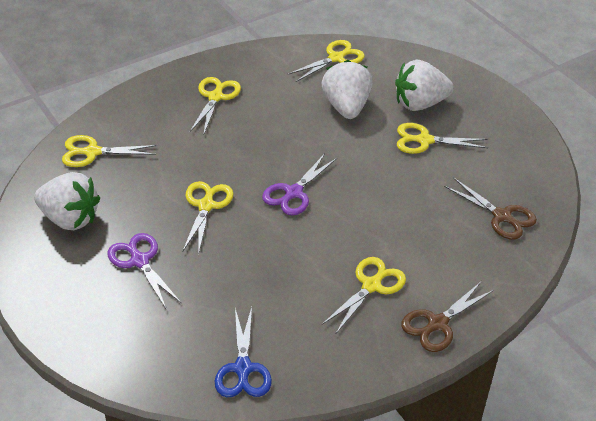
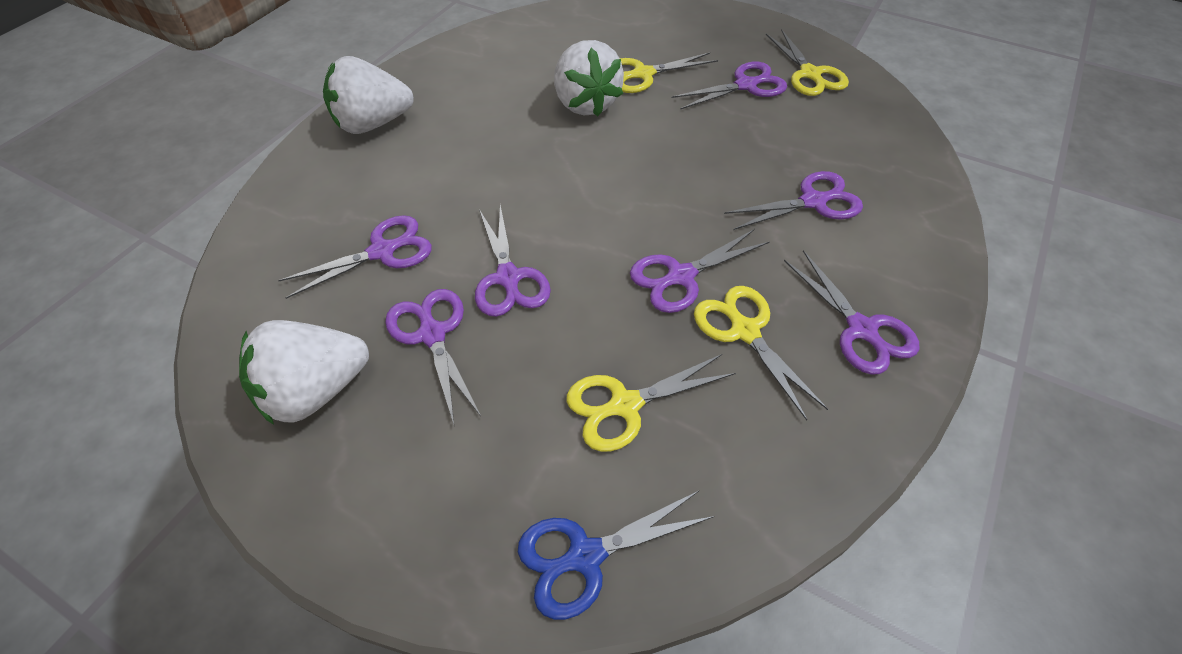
brown scissors: [401,282,494,352] [444,178,537,240] = 2 -> none = 0
purple scissors: [107,233,181,308] [262,153,337,216] = 2 -> [278,215,432,299] [385,289,481,424] [475,205,551,317] [630,229,769,313] [672,62,787,110] [724,171,863,230] [784,250,919,375] = 7
yellow scissors: [62,135,157,167] [182,181,234,255] [190,77,241,133] [287,40,365,82] [322,257,406,333] [397,123,488,154] = 6 -> [567,354,736,452] [620,52,718,93] [694,286,828,420] [766,29,849,96] = 4

